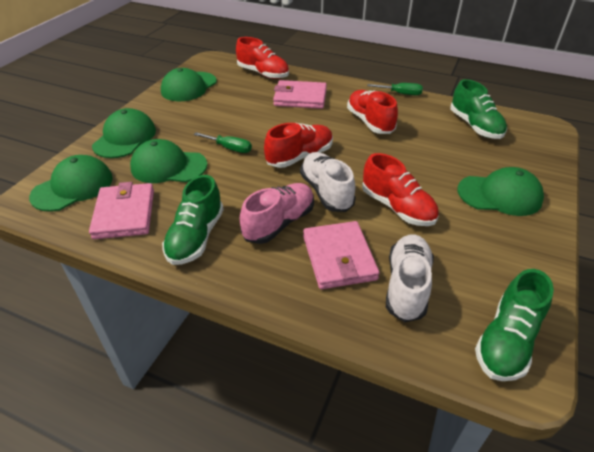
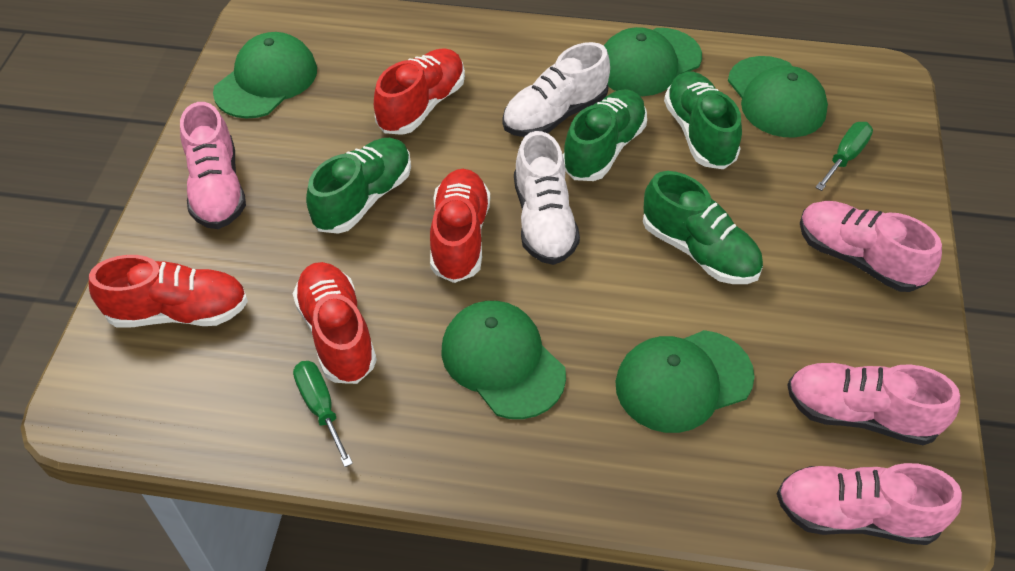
green shoe: [162,175,224,265] [450,79,507,139] [475,269,554,381] = 3 -> [306,138,411,234] [563,89,647,181] [643,171,763,284] [664,72,742,169] = 4
pink shoe: [240,183,314,244] = 1 -> [180,102,246,229] [777,463,962,545] [787,363,960,445] [800,201,942,292] = 4
pink wallet: [89,182,154,239] [273,80,327,109] [303,221,379,289] = 3 -> none = 0

